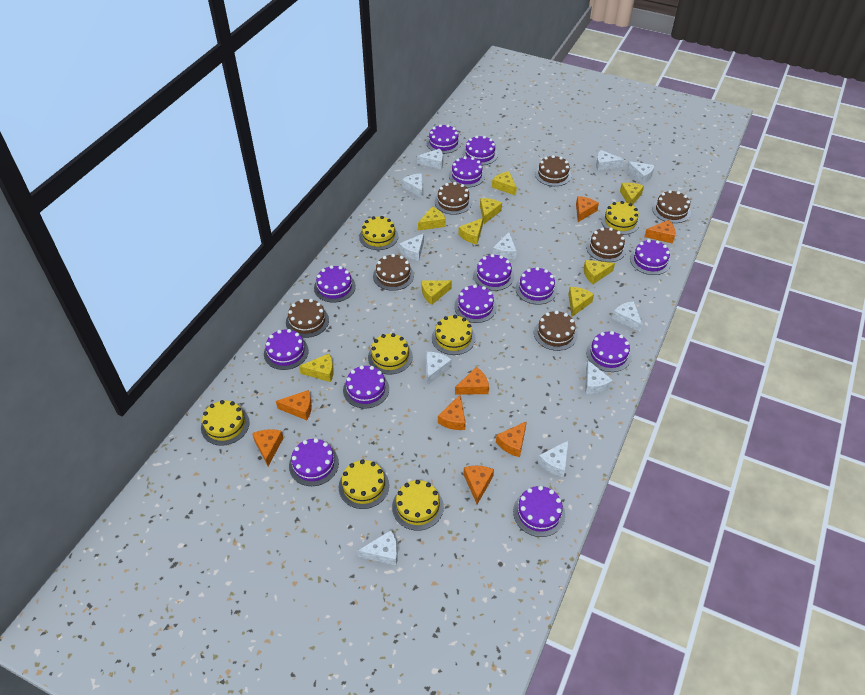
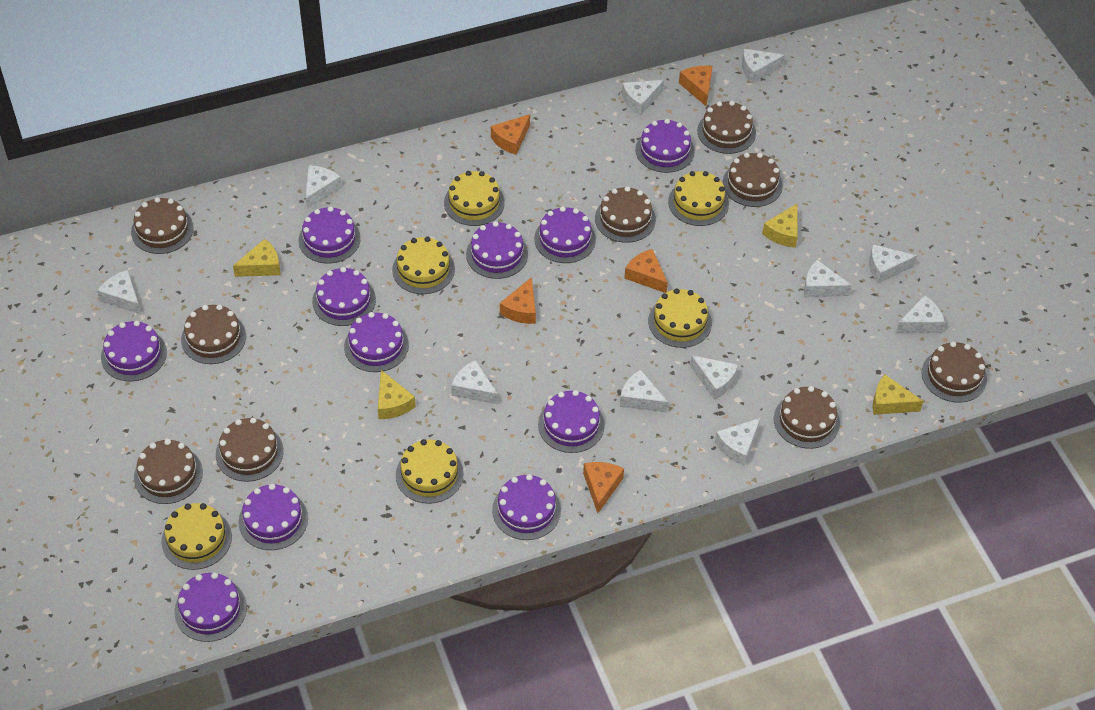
brown cake: [286,299,329,338] [373,254,414,291] [435,182,472,215] [534,310,578,351] [535,155,571,186] [586,227,626,262] [652,190,691,223] = 7 -> [131,197,194,254] [134,439,203,504] [181,304,246,364] [216,418,284,482] [595,186,656,243] [697,101,756,154] [723,153,783,207] [774,386,840,449] [922,341,987,403] = 9
orange cheese: [252,429,283,466] [276,390,312,420] [438,395,466,430] [455,367,489,395] [463,466,494,504] [496,421,527,457] [576,196,599,222] [644,220,676,244] = 8 -> [491,114,530,155] [500,277,536,324] [583,462,624,513] [624,249,668,293] [679,66,713,107] = 5
purple cake: [264,329,309,370] [289,438,339,486] [314,265,356,303] [343,365,389,408] [426,124,461,154] [449,156,485,187] [454,284,497,323] [463,136,498,165] [473,254,514,291] [513,486,565,537] [516,267,557,305] [586,331,631,372] [630,239,671,275] = 13 -> [101,321,167,381] [174,572,247,642] [238,484,308,550] [299,206,361,263] [312,267,376,326] [344,312,409,372] [466,221,528,279] [492,474,561,540] [534,206,596,263] [538,390,605,453] [635,119,695,173] = 11
yellow cake: [201,400,250,446] [339,460,389,509] [359,216,398,250] [368,333,413,375] [392,480,444,531] [432,315,476,355] [601,201,640,235] = 7 -> [161,503,232,570] [392,237,455,294] [396,439,464,504] [444,171,505,226] [648,288,712,348] [668,171,729,226] = 6
yellow cheese: [299,354,333,382] [418,207,446,231] [422,280,452,305] [458,218,483,244] [480,198,502,224] [492,171,517,196] [568,287,594,317] [584,260,615,284] [620,183,644,205] = 9 -> [233,239,281,277] [378,370,416,419] [762,203,798,248] [873,375,923,415] = 4

